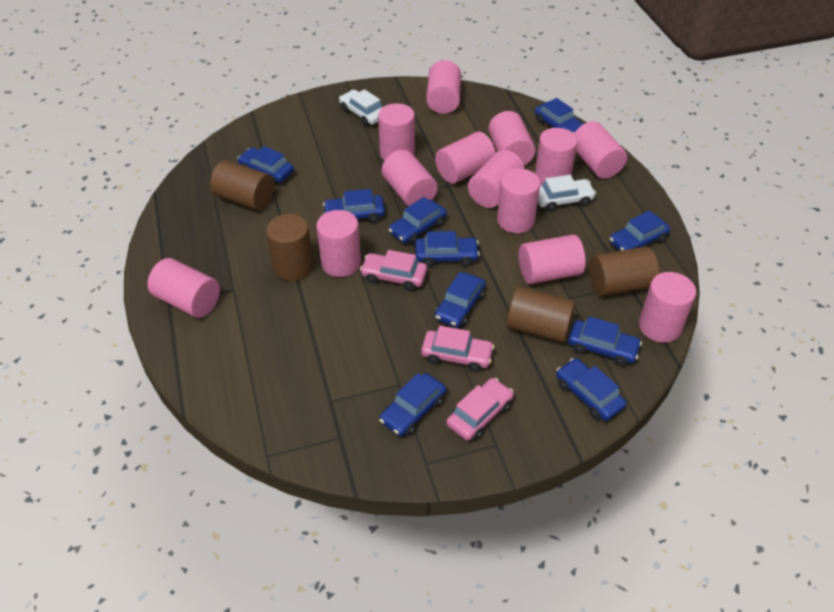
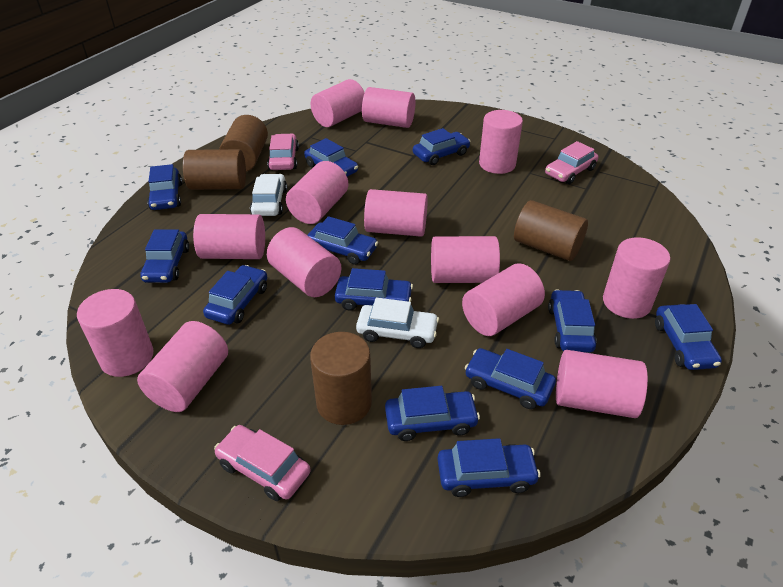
blue car: [238,146,294,185] [323,189,385,223] [379,373,446,436] [389,197,447,244] [415,231,480,267] [435,272,486,328] [535,98,583,133] [556,358,626,421] [568,316,642,366] [609,211,670,251] = 10 -> [141,229,189,283] [147,164,182,210] [203,265,267,325] [304,138,358,177] [308,216,378,265] [335,268,413,311] [385,386,480,441] [413,128,471,165] [437,438,541,497] [465,348,556,409] [548,289,597,353] [655,304,722,370] = 12

